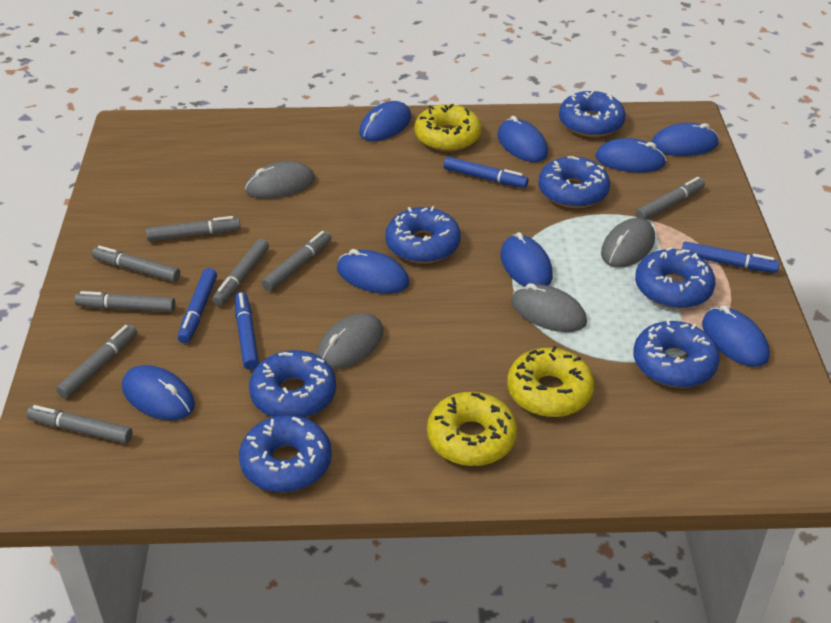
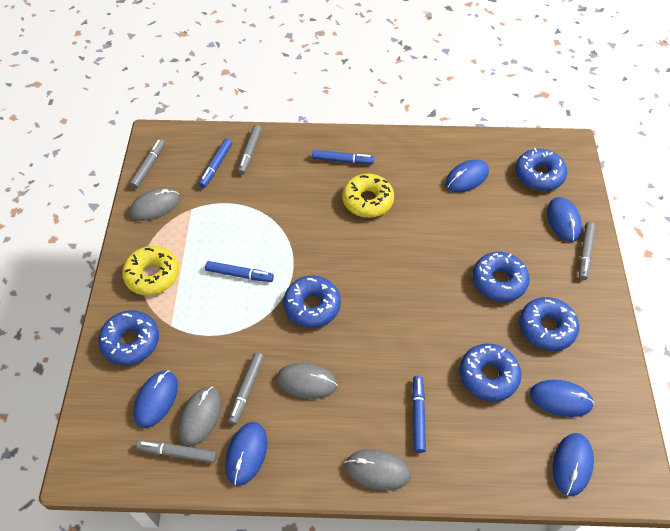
blue donut: [239,415,332,492] [249,350,336,418] [385,206,461,263] [538,156,610,208] [559,90,626,137] [633,319,720,388] [635,247,715,309] = 7 -> [98,310,159,366] [283,276,341,328] [459,344,521,401] [473,252,530,302] [515,148,567,191] [519,297,579,351] = 6
blue mouse: [122,365,195,420] [337,249,409,294] [359,101,411,141] [497,116,548,162] [500,232,553,286] [595,138,667,173] [651,123,719,156] [702,305,770,367] = 8 -> [133,370,178,428] [225,422,267,486] [445,159,489,192] [530,380,594,417] [547,197,582,242] [553,433,594,496] = 6
grey marker: [26,405,133,444] [56,324,137,399] [74,291,175,312] [92,246,180,282] [146,216,241,241] [212,239,269,306] [262,231,332,291] [636,177,705,220] = 8 -> [130,139,165,189] [136,440,217,463] [228,353,264,425] [238,125,262,175] [579,222,596,280] = 5
yellow donut: [414,104,481,152] [427,392,517,466] [507,346,594,417] = 3 -> [122,246,179,295] [342,174,394,218] = 2

